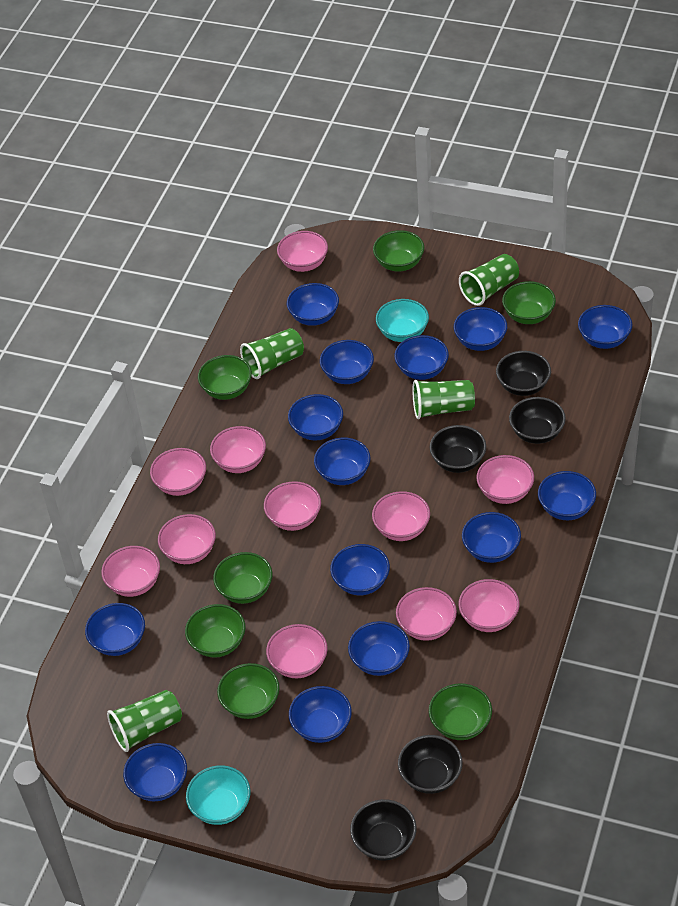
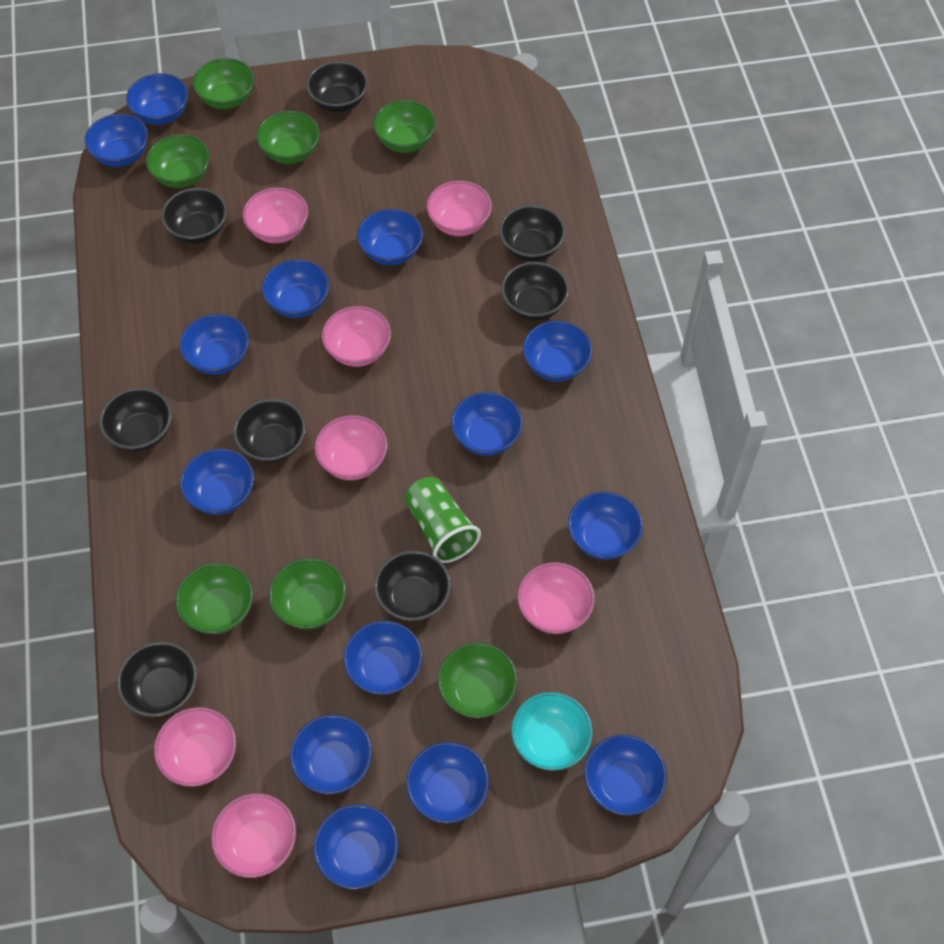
black bowl: [350,799,417,861] [398,735,463,794] [430,425,486,473] [496,351,551,396] [509,397,566,444] = 5 -> [99,388,172,452] [117,641,197,717] [161,188,227,244] [233,399,306,463] [306,61,368,112] [374,551,451,622] [499,205,565,262] [501,262,569,321] = 8
green cup: [107,690,182,752] [240,328,304,379] [413,380,475,419] [459,254,519,306] = 4 -> [405,477,481,563] = 1
pink bowl: [101,546,160,597] [150,448,206,496] [158,514,216,564] [210,426,266,473] [264,481,321,531] [266,624,328,678] [277,231,328,272] [372,491,430,541] [396,587,457,641] [459,579,519,632] [476,455,534,504] = 11 -> [154,707,236,787] [211,793,296,878] [243,187,308,243] [315,415,387,480] [322,306,391,367] [426,181,492,236] [517,562,595,634] = 7
turquoise bowl: [186,765,251,825] [376,299,429,342] = 2 -> [511,692,593,771] = 1

